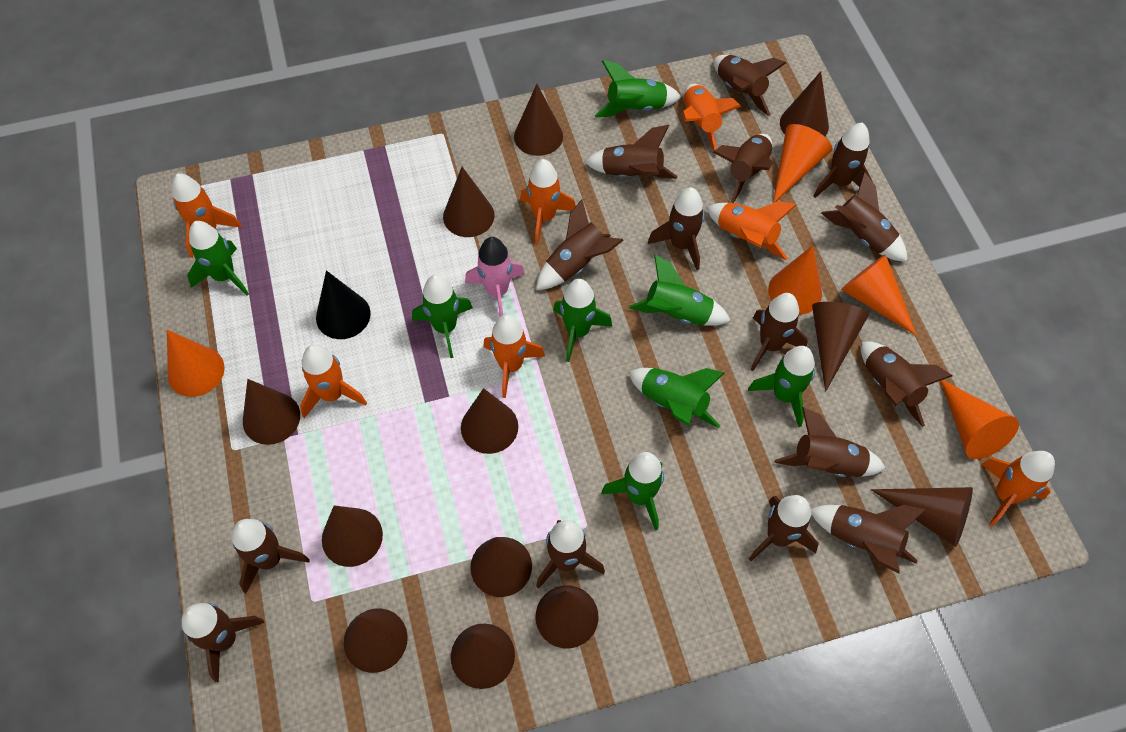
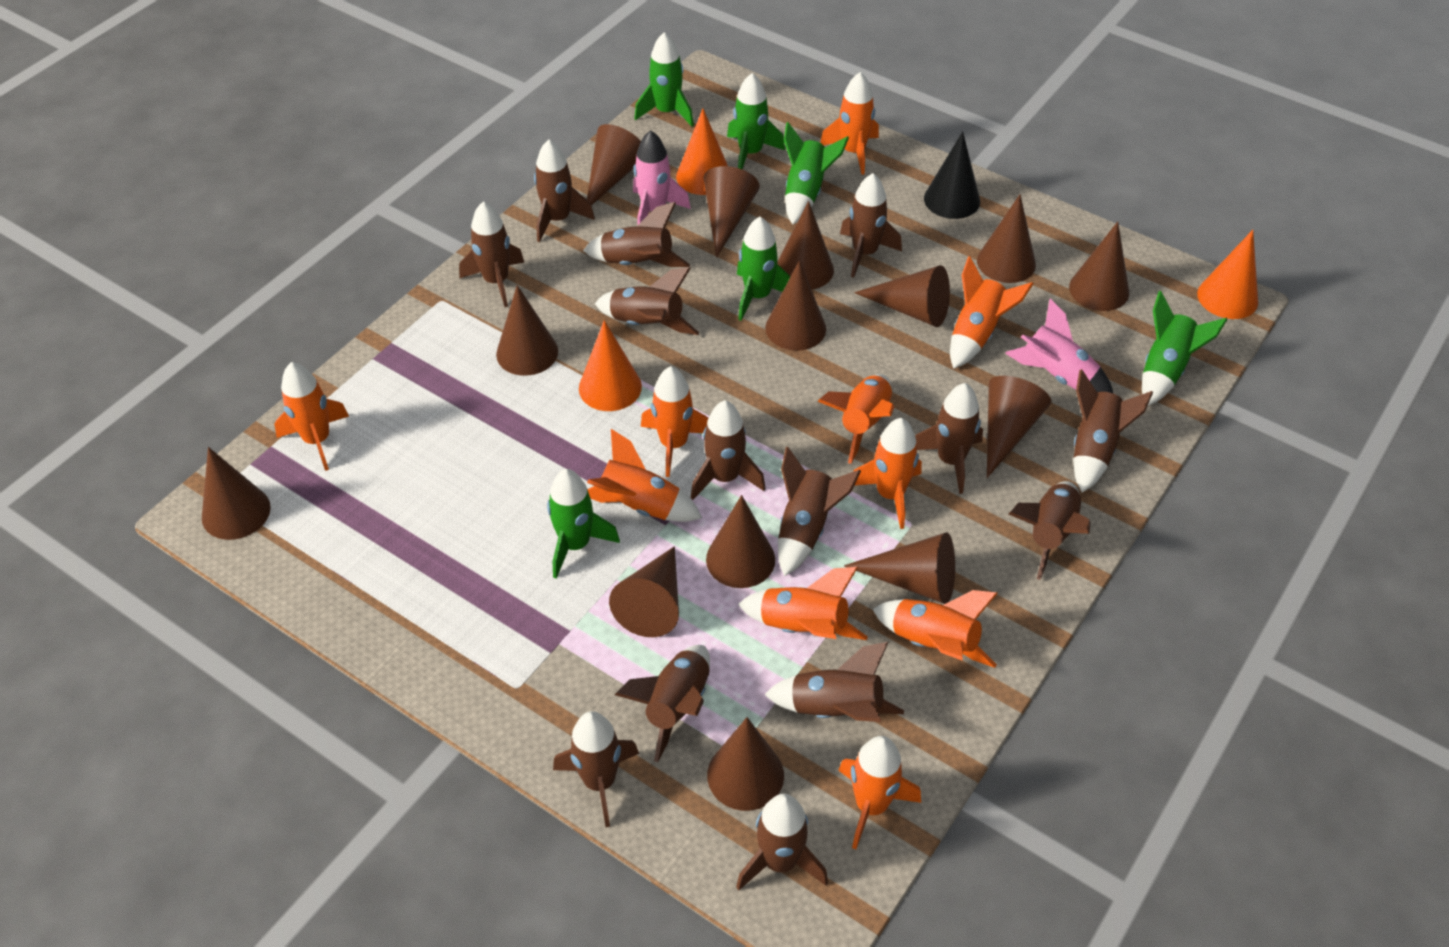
brown cone: [243,379,300,445] [322,505,383,567] [344,609,408,673] [443,167,495,237] [451,624,515,689] [461,388,518,454] [470,537,532,597] [514,84,563,156] [536,586,598,648] [780,72,829,136] [812,302,869,392] [871,487,973,547] = 12 -> [202,447,271,540] [496,285,558,376] [587,124,641,206] [609,546,679,637] [703,166,760,258] [706,495,775,588] [707,717,784,811] [765,260,826,351] [777,201,834,290] [844,533,955,604] [854,265,950,327] [977,194,1036,283] [987,376,1051,478] [1069,222,1129,311] = 14
brown rocket: [182,603,265,682] [232,519,310,594] [536,199,624,290] [536,520,605,589] [585,125,678,179] [648,188,705,270] [713,134,772,203] [714,55,786,116] [749,495,819,561] [750,293,808,371] [775,407,886,477] [811,505,926,573] [814,123,873,198] [821,172,908,262] [861,341,952,427] = 15 -> [459,201,524,307] [534,140,595,242] [553,711,639,827] [583,202,690,267] [595,267,699,335] [615,645,710,762] [691,400,766,500] [736,794,828,890] [764,642,904,722] [778,447,861,576] [840,173,902,278] [915,383,983,494] [1008,481,1091,580] [1073,369,1153,493] = 14
green rocket: [187,221,249,296] [412,274,473,358] [553,279,612,362] [595,60,681,117] [602,452,664,531] [629,255,731,326] [629,368,725,428] [748,346,815,427] = 8 -> [547,469,620,579] [634,32,694,127] [727,73,785,169] [737,217,790,321] [784,122,849,225] [1142,291,1227,406] = 6
orange cone: [167,330,225,397] [768,245,822,315] [773,124,832,203] [841,254,917,336] [941,380,1019,459] = 5 -> [579,320,642,411] [676,109,728,195] [1197,230,1258,319] = 3
orange rocket: [172,173,242,258] [300,345,367,418] [483,315,545,398] [520,159,576,244] [682,84,741,155] [707,201,796,260] [981,451,1055,526] = 7 -> [274,362,349,471] [587,429,702,522] [641,366,709,477] [738,567,868,640] [817,374,894,464] [820,72,879,175] [838,736,921,850] [853,418,922,529] [873,590,998,668] [950,256,1033,369] = 10
pink rocket: [465,237,525,317] = 1 -> [633,130,691,226] [1005,298,1113,393] = 2

